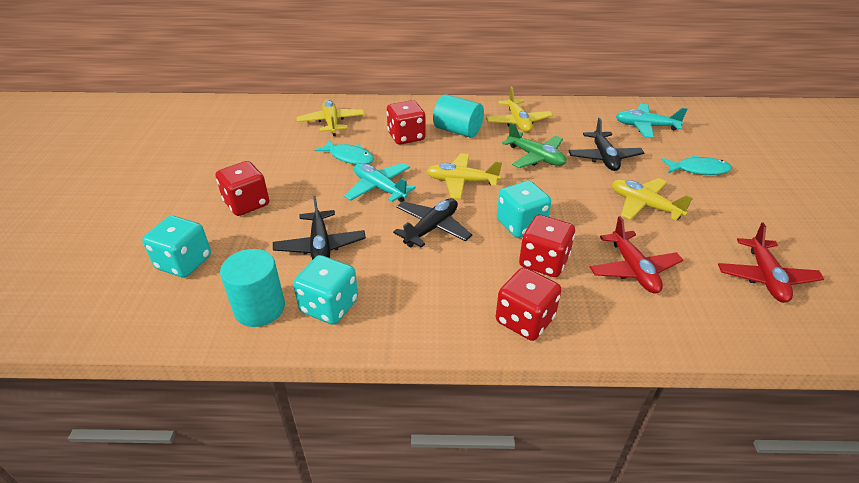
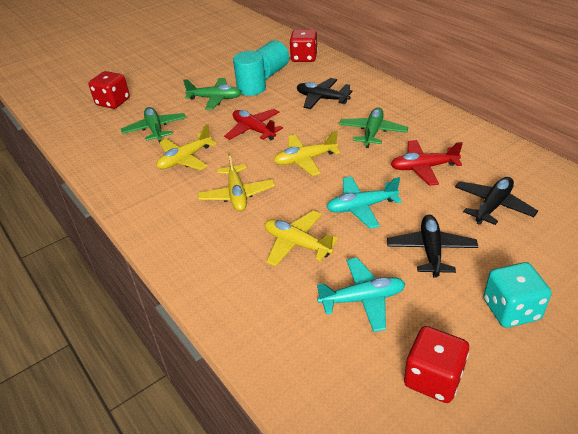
green plane: [502,122,566,168] = 1 -> [121,107,186,143] [183,78,242,110] [339,107,408,148] = 3
red dice: [216,161,269,216] [387,100,426,145] [496,267,561,341] [519,215,575,277] = 4 -> [88,71,130,109] [289,29,318,62] [404,326,469,403] = 3
turquoise dice: [142,216,211,278] [293,255,358,325] [497,181,551,238] = 3 -> [483,262,551,328] = 1
turquoise fish: [315,139,374,164] [662,155,732,175] = 2 -> none = 0

